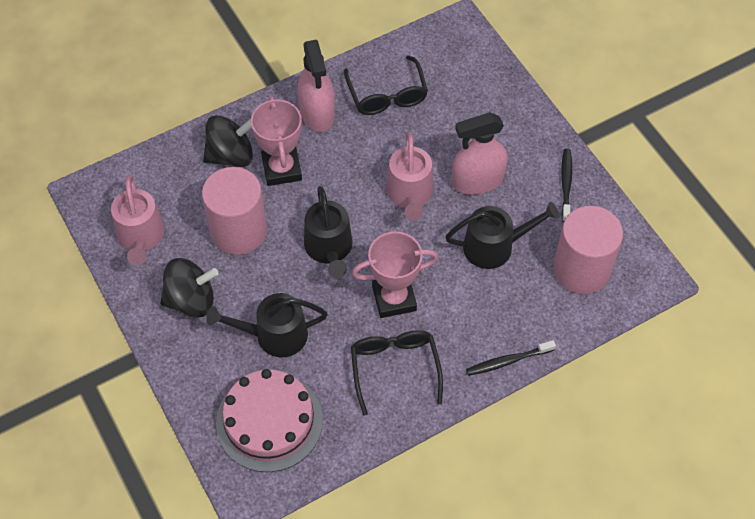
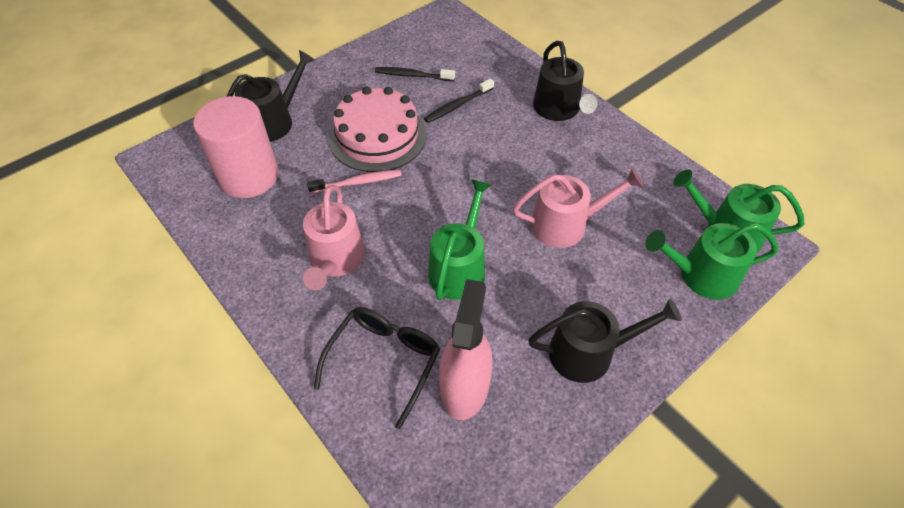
black glasses: [344,55,428,115] [351,330,443,416] = 2 -> [314,307,440,429] = 1
black spinning top: [160,258,219,318] [203,115,253,167] = 2 -> none = 0
green watering can: none = 0 -> [428,179,491,300] [645,223,778,300] [673,169,804,253] = 3
pink cylinder: [202,167,267,255] [553,206,623,294] = 2 -> [193,96,279,198] = 1
pink spray bottle: [298,40,335,132] [452,112,508,195] = 2 -> [439,279,493,420] = 1
pink toothbrush: none = 0 -> [307,170,402,193] = 1
pink trophy: [251,96,302,186] [352,231,438,318] = 2 -> none = 0

